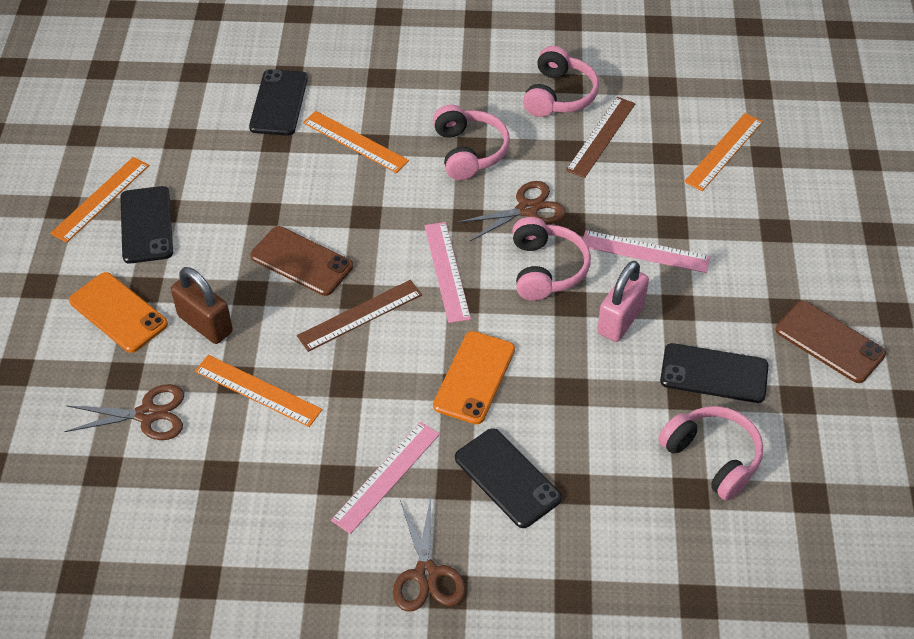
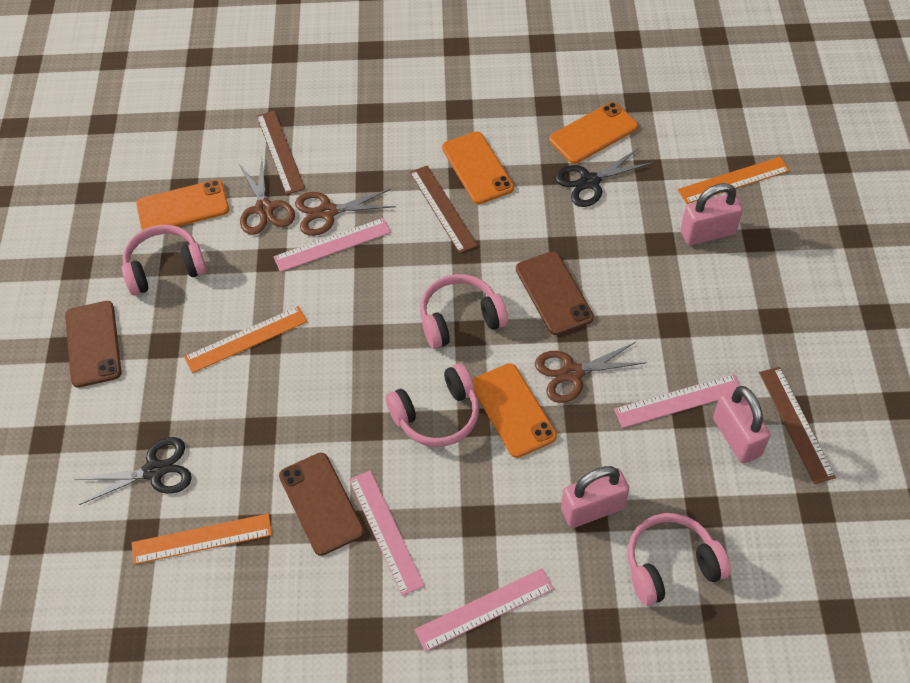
black phone: [120,186,173,264] [249,69,308,136] [455,428,562,528] [660,343,769,403] = 4 -> none = 0
black scissors: none = 0 -> [75,437,192,505] [555,148,652,207] = 2
brown padlock: [171,267,233,344] = 1 -> none = 0
brown phone: [250,226,353,296] [776,301,886,383] = 2 -> [65,301,122,388] [279,453,364,556] [516,251,594,335] = 3
brown ruler: [297,280,422,352] [566,97,635,178] = 2 -> [257,111,305,195] [410,165,478,253] [759,367,836,484] = 3
orange phone: [69,272,168,353] [433,331,515,424] = 2 -> [136,180,229,230] [442,131,514,204] [472,363,557,458] [549,102,638,164] = 4
orange ruler: [50,157,149,243] [195,355,322,427] [303,111,409,173] [684,113,763,191] = 4 -> [132,513,272,565] [184,306,307,373] [678,157,790,204] = 3
pink padlock: [597,261,649,342] = 1 -> [561,466,629,528] [681,183,743,245] [713,386,770,463] = 3
pink ruler: [331,422,440,534] [424,222,471,323] [583,230,711,273] = 3 -> [273,218,391,272] [349,470,425,596] [414,568,554,652] [614,374,740,428] = 4

